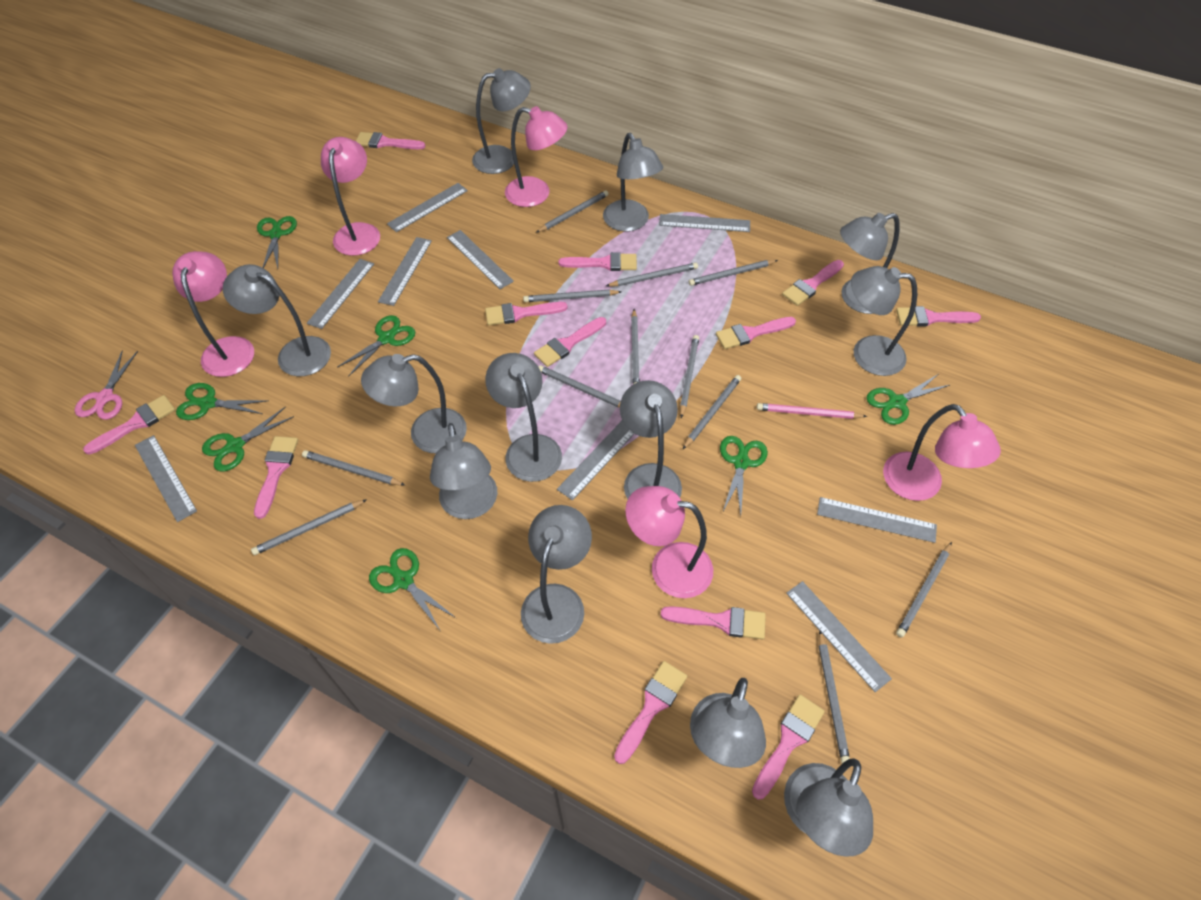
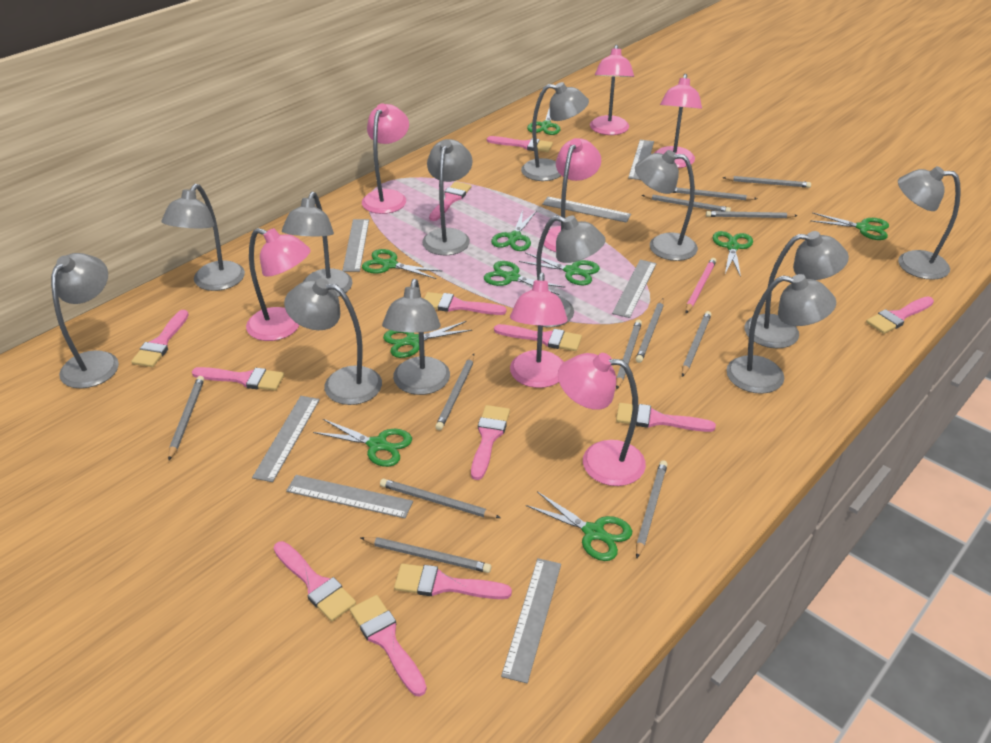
green scissors: [176,383,269,420] [202,407,294,472] [257,216,297,268] [338,315,415,377] [369,548,456,630] [720,436,768,515] [866,374,950,425] = 7 -> [313,419,412,467] [362,249,443,279] [383,321,472,358] [484,261,566,295] [491,210,537,251] [519,252,600,285] [526,491,632,561] [527,107,560,135] [713,231,753,277] [811,213,889,240] = 10
grey ruler: [135,435,197,522] [307,259,374,329] [378,237,432,306] [387,183,468,232] [447,230,514,289] [557,421,634,500] [659,214,750,232] [786,581,892,692] [817,497,937,543] = 9 -> [252,396,320,482] [286,475,413,518] [342,219,369,272] [501,558,561,683] [542,197,631,223] [612,260,657,318] [628,140,654,180] = 7
pink lamp: [172,251,254,377] [321,137,380,256] [505,106,568,207] [625,486,713,598] [883,404,1001,501] = 5 -> [246,228,310,341] [362,103,409,214] [510,272,568,388] [544,138,601,252] [558,353,646,486] [590,45,634,135] [654,74,702,168] = 7
pink scissors: [75,351,138,420] = 1 -> none = 0

